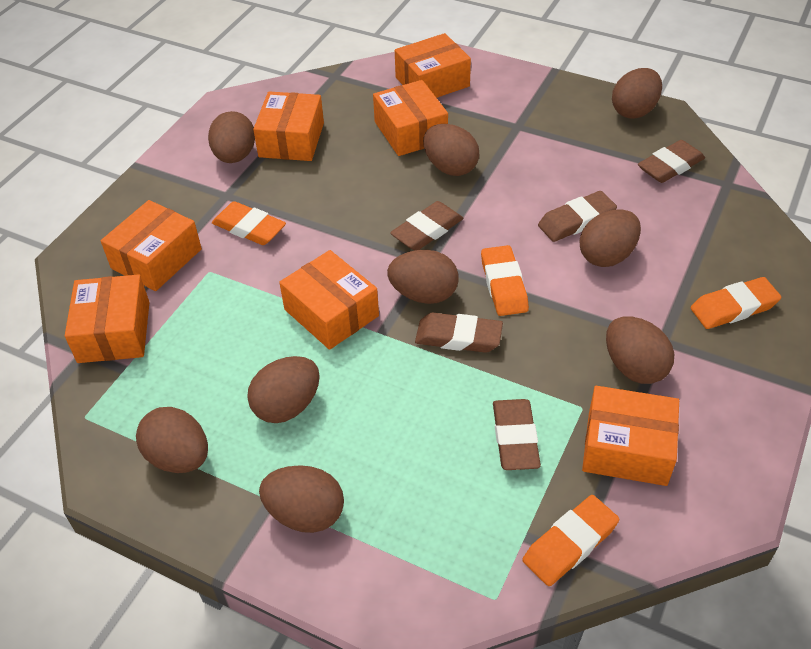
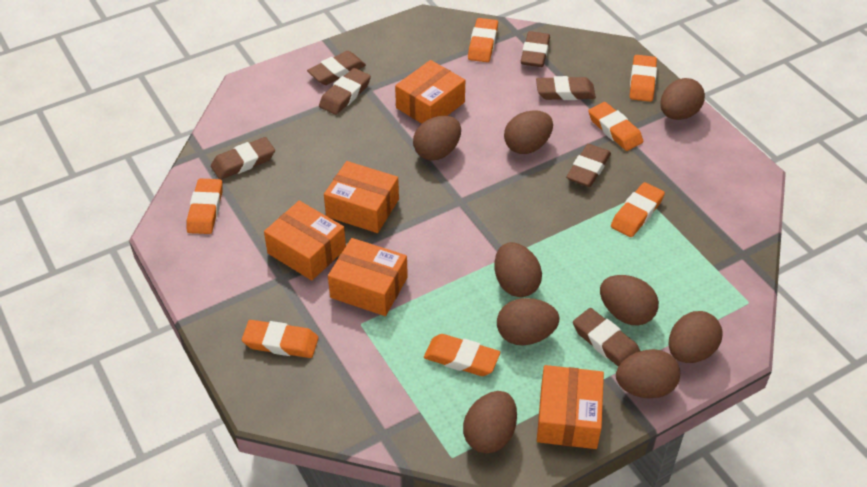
brown eraser: [390,201,463,250] [415,313,503,353] [493,399,541,470] [538,191,617,242] [638,140,705,183] = 5 -> [211,137,275,180] [307,51,366,85] [319,68,371,115] [521,31,550,67] [536,76,596,100] [566,144,611,187] [573,308,640,367] = 7
orange box: [65,274,149,363] [101,200,202,291] [253,91,324,161] [279,250,379,350] [373,80,448,156] [395,33,471,98] [582,386,679,486] = 7 -> [264,201,346,280] [324,161,399,233] [328,238,408,316] [395,60,465,124] [537,365,604,449] = 5
orange eraser: [212,201,286,245] [481,245,529,316] [523,495,619,586] [691,277,781,329] = 4 -> [187,178,223,234] [242,320,319,358] [424,334,500,376] [468,18,498,62] [588,102,643,151] [611,182,665,237] [630,55,657,102] = 7

